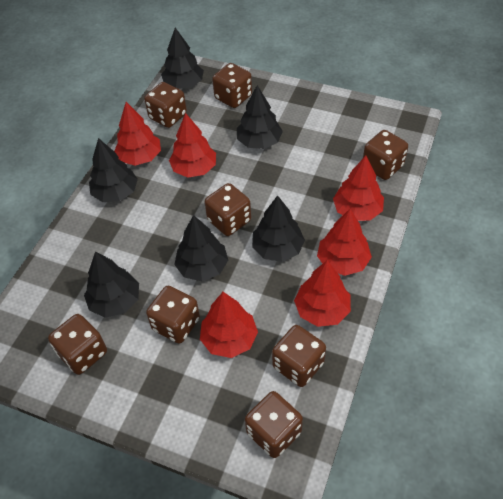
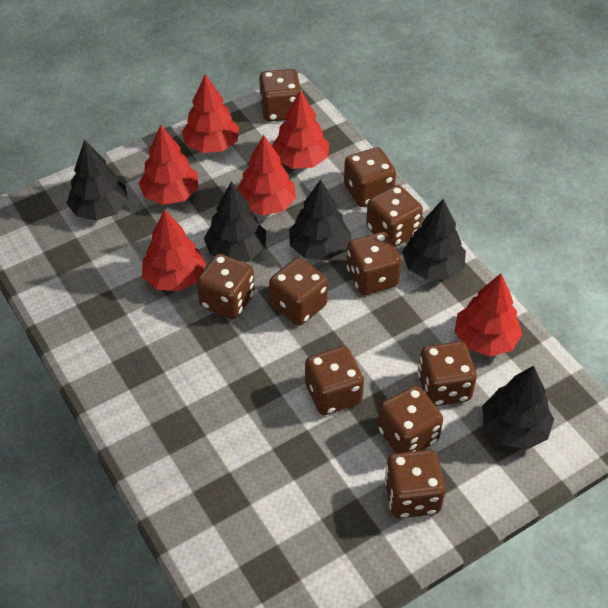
black tree: [84,252,139,318] [89,138,138,202] [161,28,204,89] [174,215,228,281] [237,85,283,149] [252,195,305,262] = 6 -> [67,140,128,221] [204,182,266,261] [289,179,352,260] [402,199,466,280] [482,366,554,449] = 5
brown dice: [48,314,107,375] [144,82,187,128] [146,286,200,344] [205,183,251,236] [212,63,252,108] [245,391,303,458] [272,325,326,387] [363,130,408,180] = 8 -> [197,254,255,319] [259,69,302,122] [269,258,328,326] [305,346,364,415] [344,147,396,207] [346,232,401,295] [366,185,423,247] [377,386,443,453] [384,450,445,518] [418,341,477,406] = 10

